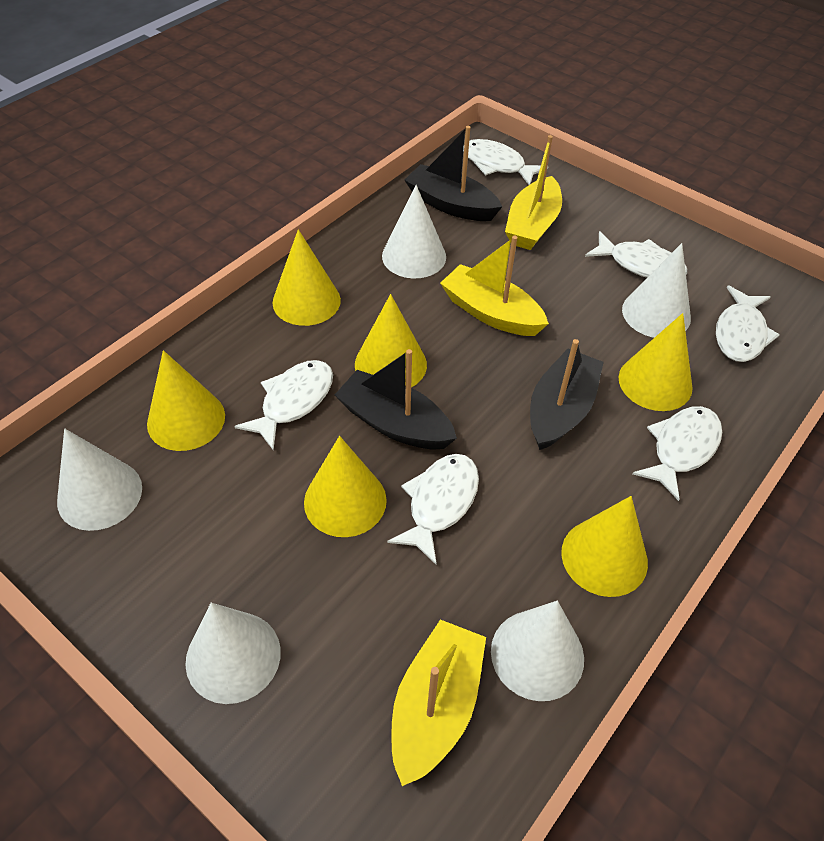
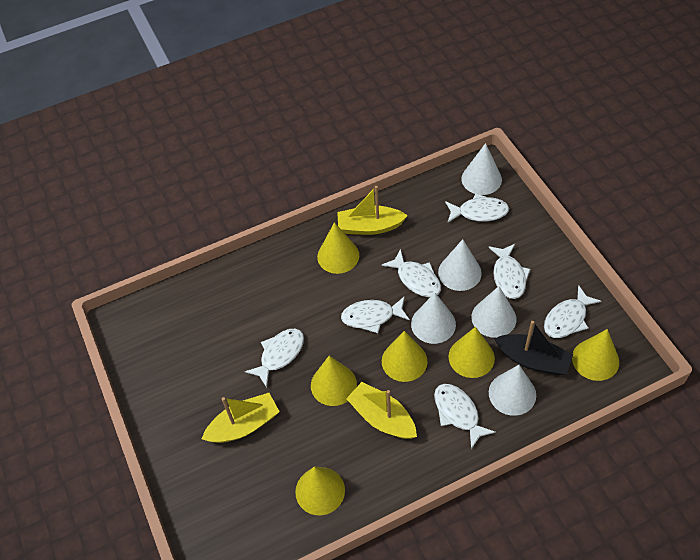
black boat: [335,349,457,449] [405,126,502,221] [530,339,604,450] = 3 -> [494,321,573,375] = 1
white fish: [235,360,333,451] [387,454,479,565] [463,139,549,185] [585,231,687,278] [633,406,722,501] [716,285,780,362] = 6 -> [245,328,304,388] [341,296,410,333] [382,249,441,297] [434,384,496,449] [445,193,509,223] [488,244,531,299] [544,285,602,338] = 7

